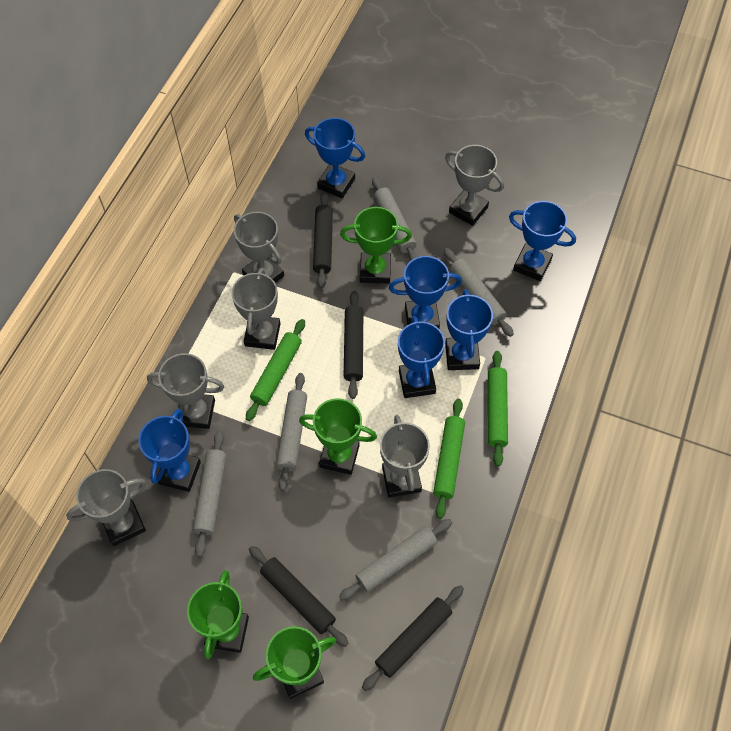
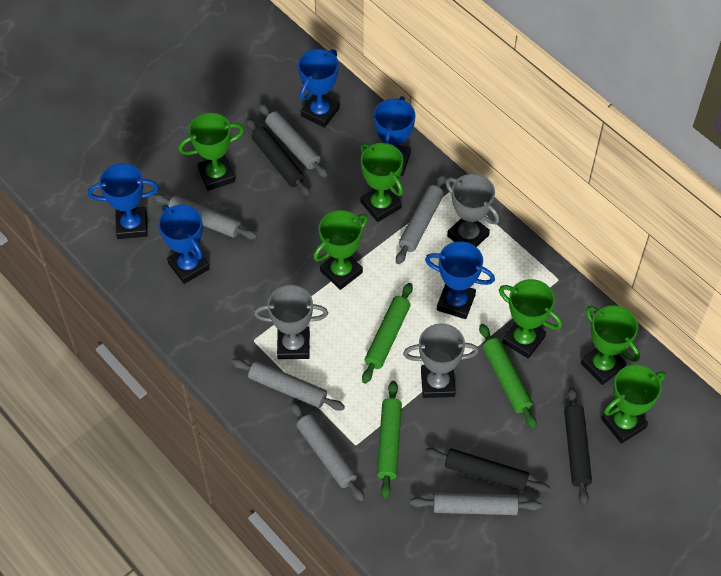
black rolling pin: [249,546,348,647] [313,192,333,289] [344,291,363,399] [362,585,464,691] = 4 -> [246,118,311,197] [425,448,550,492] [564,387,592,506] = 3
blue trophy: [138,409,201,492] [305,118,365,198] [389,256,462,328] [398,316,445,398] [445,289,493,370] [509,201,576,281] = 6 -> [88,163,159,239] [158,205,210,284] [298,49,339,128] [374,96,415,176] [425,241,495,319] = 5
green trophy: [187,570,249,659] [253,626,336,699] [299,398,377,475] [340,207,412,284] = 4 -> [178,113,244,191] [313,210,368,290] [361,143,403,222] [499,279,562,359] [581,305,640,385] [601,365,666,444] = 6
grey rolling pin: [193,431,226,557] [276,373,307,491] [339,519,452,601] [372,177,418,261] [444,248,514,337] = 5 -> [153,194,257,239] [231,359,345,411] [258,103,328,178] [290,402,365,502] [396,174,446,264] [410,492,541,515] = 6
grey trophy: [66,469,146,546] [147,353,224,429] [231,268,280,350] [234,212,284,283] [380,415,430,498] [445,145,504,226] = 6 -> [254,285,328,359] [403,323,479,398] [445,174,500,247] = 3

